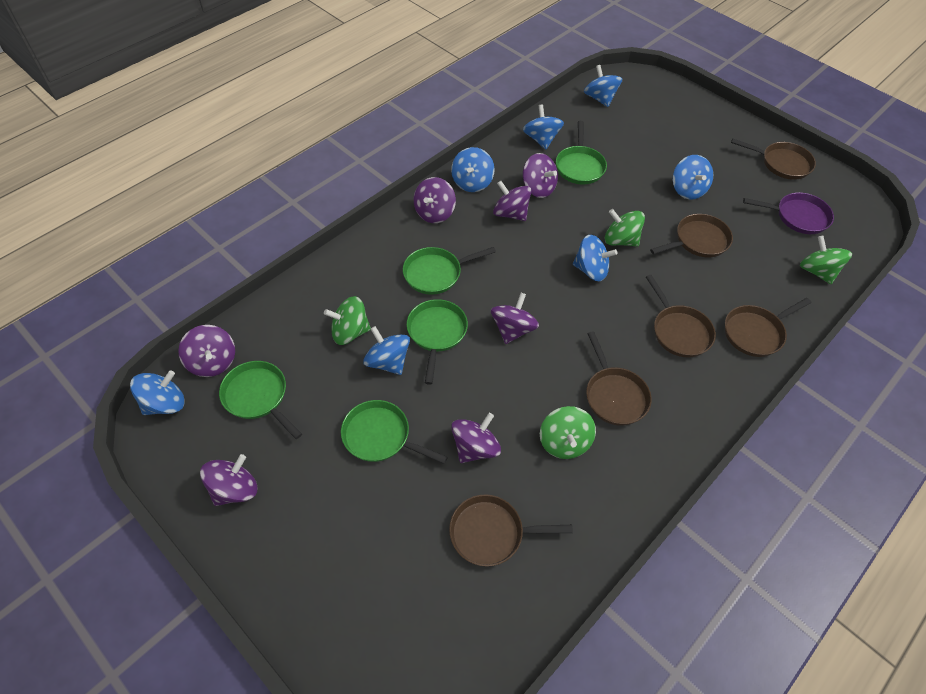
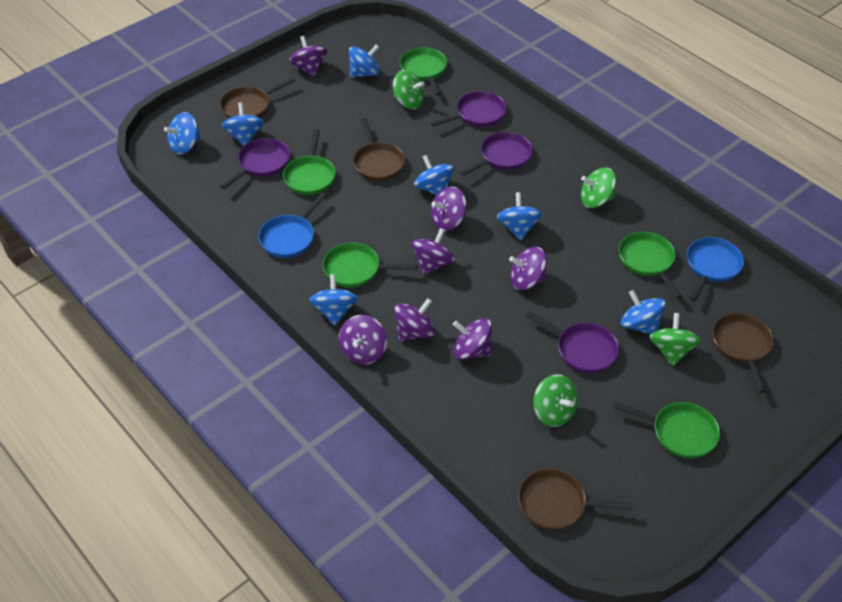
blue pan: none = 0 -> [258,192,327,258] [687,237,744,301] = 2
brown pan: [449,494,573,567] [586,331,652,426] [646,275,716,357] [650,214,733,257] [725,298,811,357] [731,139,816,180] = 6 -> [220,77,296,118] [353,118,405,181] [518,469,633,530] [712,313,774,393] = 4
purple pan: [743,192,834,234] = 1 -> [220,138,290,189] [431,91,506,127] [460,132,532,176] [526,311,619,373] = 4

